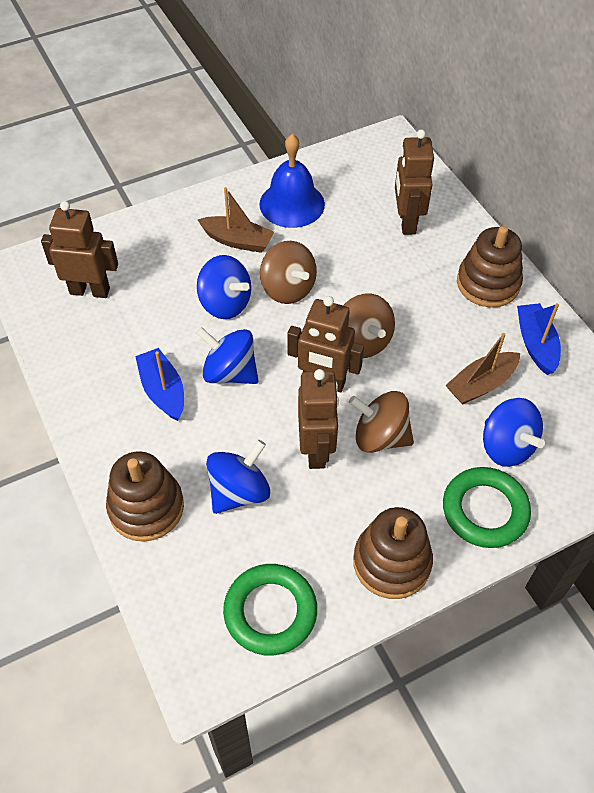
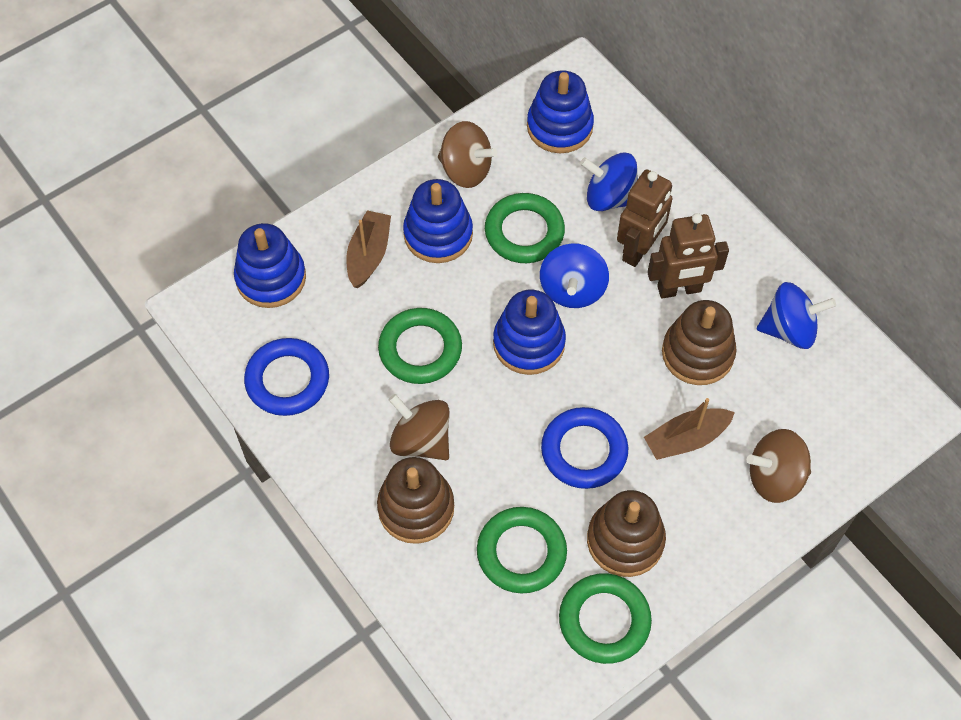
blue bell: [259,134,325,228] = 1 -> none = 0
blue boat: [135,348,184,421] [517,303,561,375] = 2 -> none = 0
blue ring: none = 0 -> [244,338,329,416] [541,407,628,489] = 2
blue spinning top: [196,327,259,384] [197,255,251,319] [206,440,270,514] [483,398,545,467] = 4 -> [540,243,609,308] [580,153,638,211] [757,282,836,349] = 3
blue stacking toy: none = 0 -> [234,223,306,308] [403,179,473,263] [493,290,566,375] [527,70,594,153] = 4
brown robot: [41,201,118,298] [287,296,364,392] [298,369,339,469] [395,129,434,235] = 4 -> [617,169,673,267] [647,213,729,299] = 2
green ring: [223,564,317,656] [443,467,531,548] = 2 -> [378,308,462,384] [477,507,567,593] [485,193,565,263] [559,573,652,664] = 4

